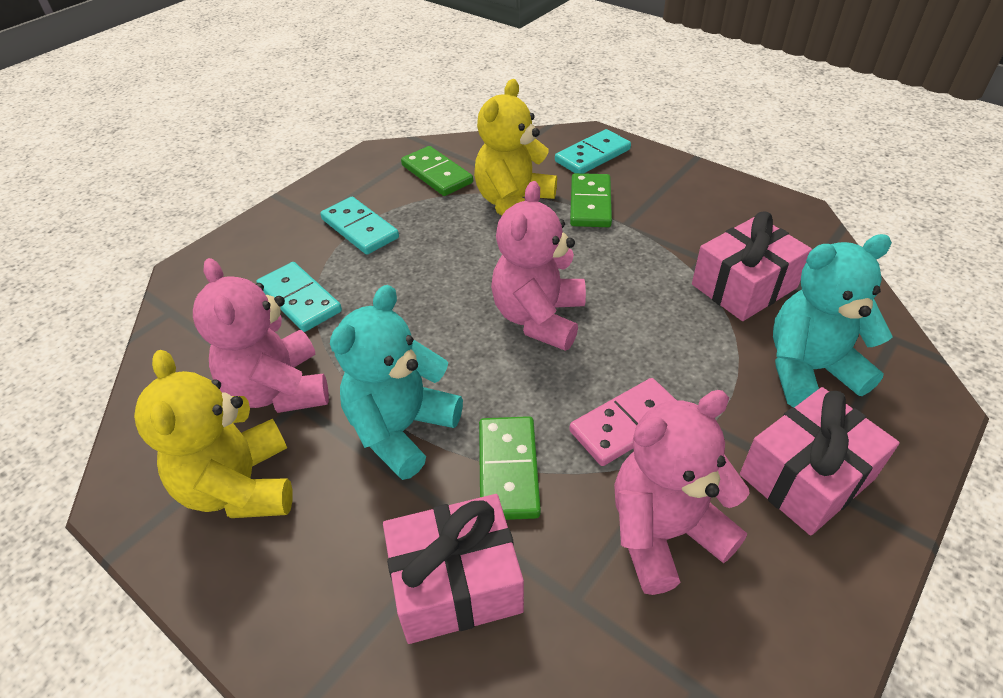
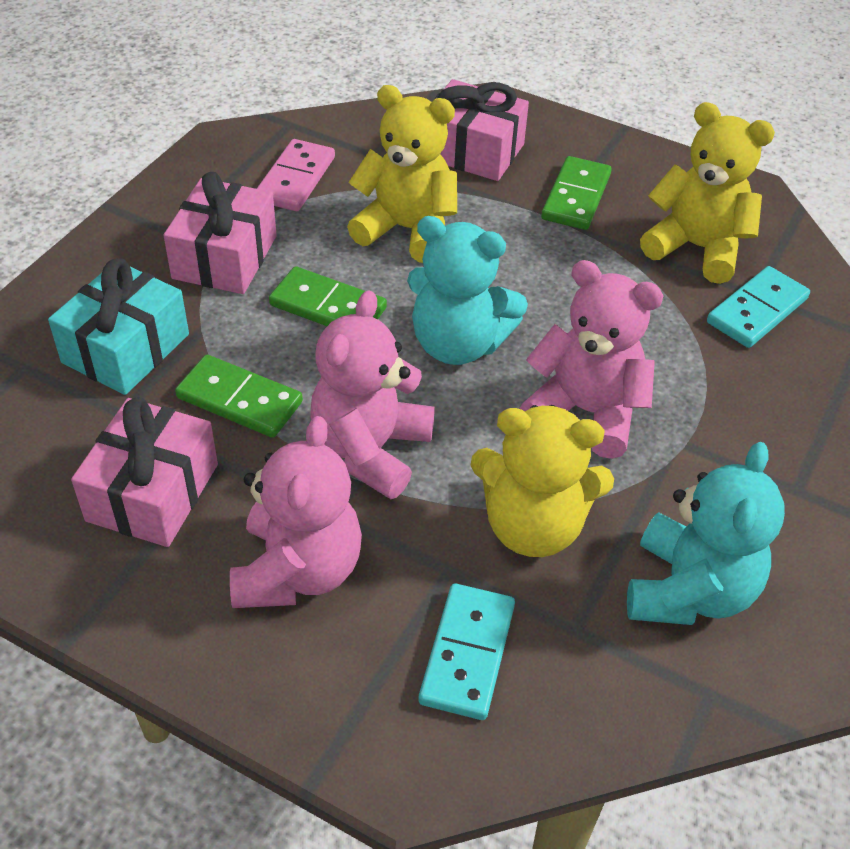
turquoise domino: [257,262,342,332] [320,197,399,255] [555,129,631,173] = 3 -> [419,583,515,720] [707,266,810,348] = 2
turquoise gift: none = 0 -> [48,258,189,395] = 1
yellow teddy bear: [134,350,293,518] [474,79,557,215] = 2 -> [347,85,457,263] [471,405,614,557] [640,102,775,284] = 3

